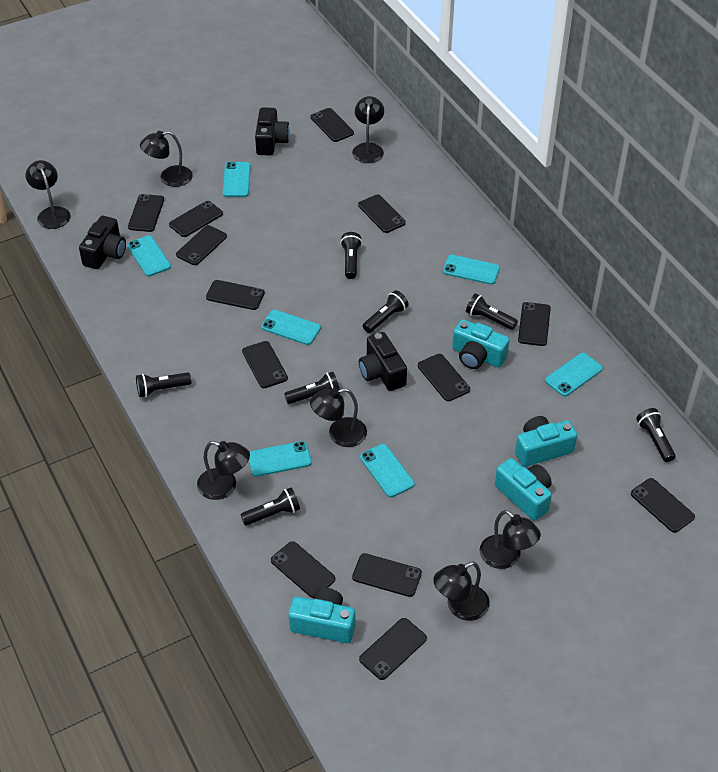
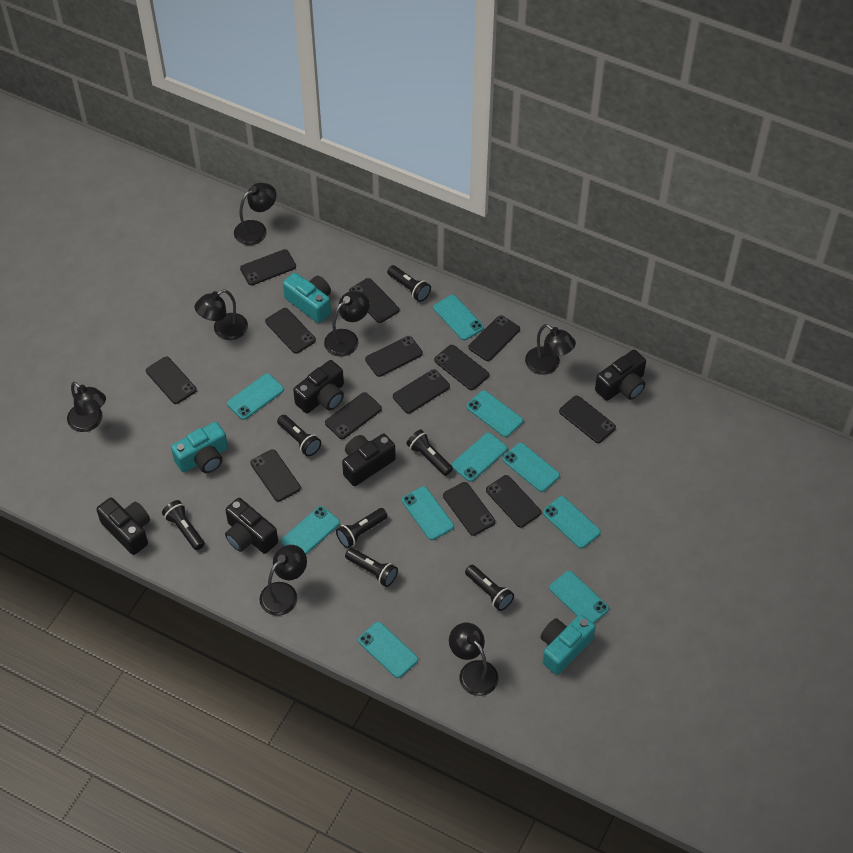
black camera: [79,216,126,269] [255,107,290,156] [359,332,407,391] = 3 -> [96,498,150,555] [225,498,278,554] [293,360,344,413] [342,434,396,486] [595,350,646,401] = 5
turquoise camera: [288,588,355,643] [452,319,510,369] [495,458,552,521] [515,416,577,467] = 4 -> [171,422,228,473] [283,273,331,323] [540,614,596,675] = 3
turquoise phone: [127,235,171,276] [223,162,251,197] [249,441,312,477] [261,310,321,345] [360,444,415,497] [443,255,500,285] [545,353,603,397] = 7 -> [227,374,284,420] [281,506,340,554] [358,622,418,678] [402,486,454,540] [433,295,484,340] [451,433,507,482] [466,390,523,437] [502,443,560,492] [543,496,601,549] [549,571,609,623] = 10

